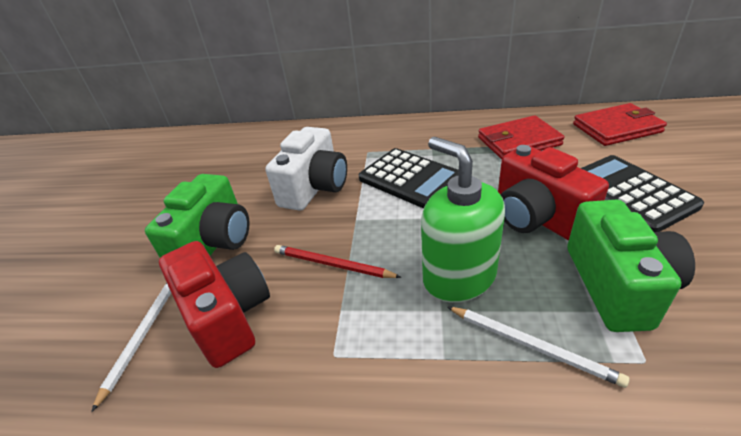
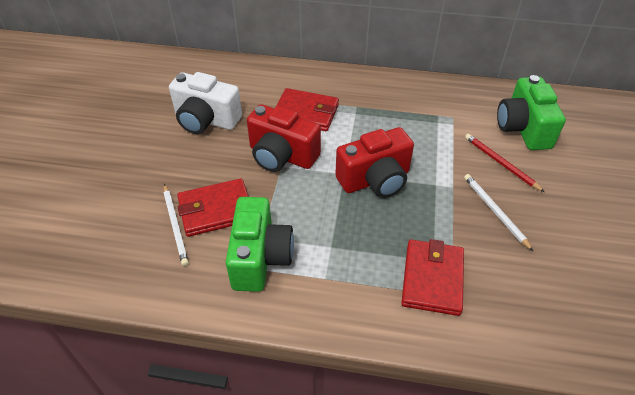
black calculator: [359,148,459,209] [581,155,704,232] = 2 -> none = 0
green soap dispenser: [421,137,505,303] = 1 -> none = 0
red wallet: [478,115,565,159] [573,103,667,146] = 2 -> [177,178,248,237] [276,88,339,131] [401,239,464,316] = 3

